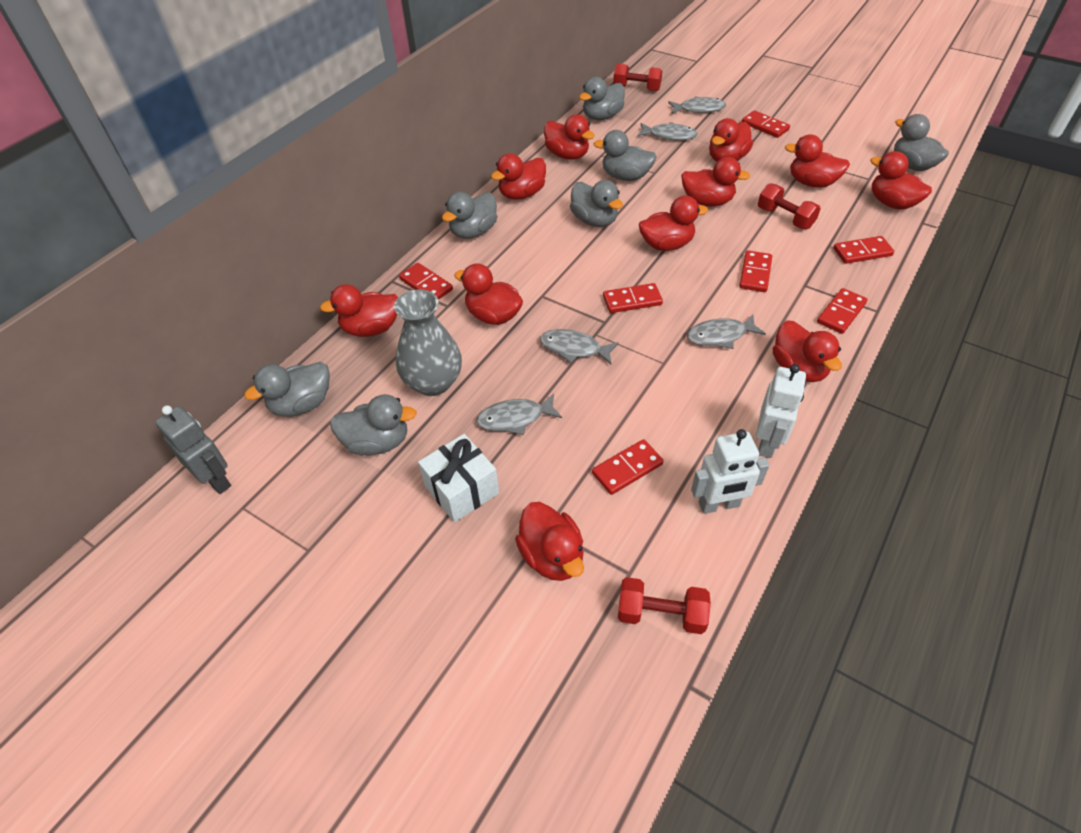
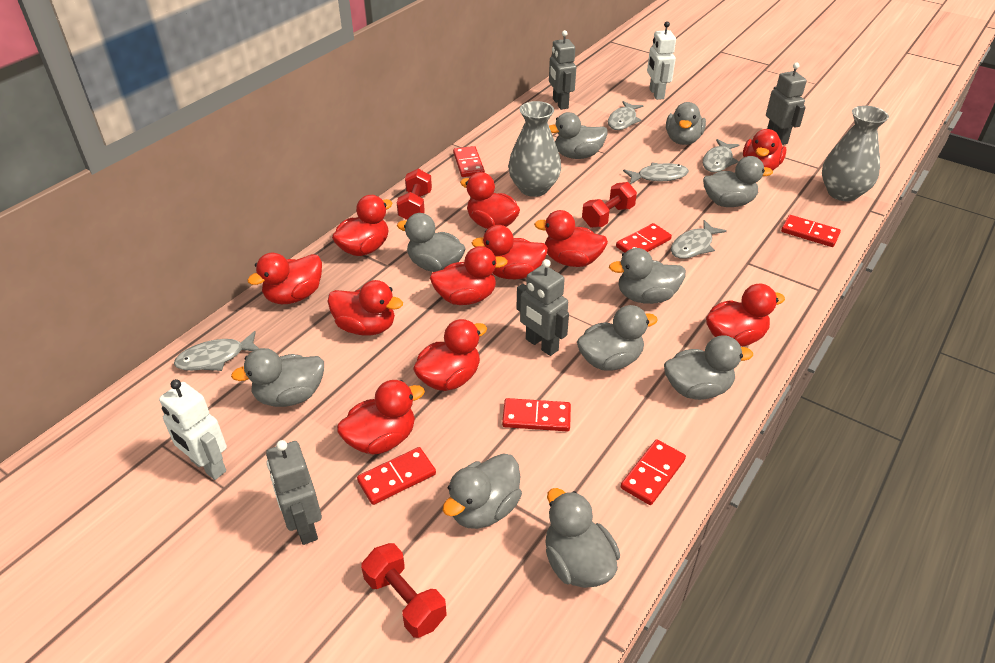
grey duck: [244,362,330,417] [330,394,417,456] [442,192,497,239] [570,180,623,227] [579,77,625,120] [593,130,657,181] [894,114,949,171] = 7 -> [231,348,324,407] [397,213,466,272] [443,453,522,529] [545,488,620,588] [549,112,607,159] [577,305,658,371] [609,248,686,304] [664,335,753,400] [666,102,706,145] [703,156,773,207] = 10
grey robot: [155,405,231,494] = 1 -> [266,440,322,545] [516,259,569,356] [549,30,576,110] [766,63,807,145] = 4
grey vase: [394,289,462,396] = 1 -> [508,101,561,197] [822,105,889,201] = 2
red domino: [399,263,453,300] [592,439,664,495] [603,283,663,313] [739,250,772,292] [742,110,790,138] [817,288,868,334] [833,236,894,264] = 7 -> [357,447,436,505] [453,146,485,177] [502,398,571,431] [616,223,672,253] [621,439,686,505] [781,215,841,247] = 6
white gift: [418,434,499,522] = 1 -> none = 0

